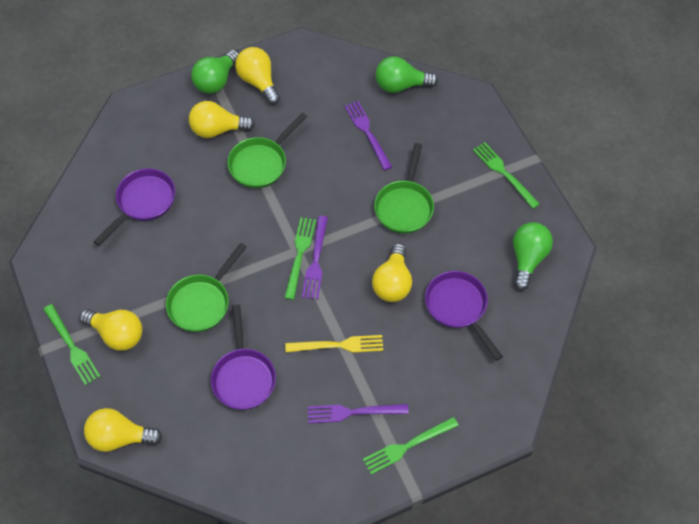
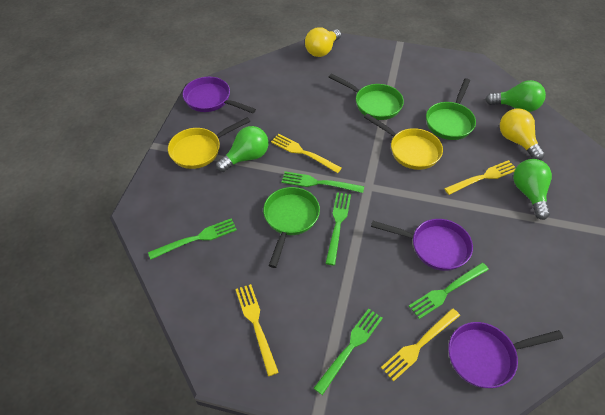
green fork: [43,304,100,385] [284,217,316,300] [363,417,459,475] [473,142,540,209] = 4 -> [148,218,237,259] [282,171,364,193] [314,309,383,395] [325,192,351,265] [409,263,489,319] = 5
purple fork: [302,216,328,299] [307,404,409,423] [345,101,392,170] = 3 -> none = 0
yellow fork: [285,335,383,353] = 1 -> [235,284,279,376] [271,134,342,173] [381,308,460,381] [444,160,516,195] = 4
yellow light bulb: [80,309,142,351] [84,408,162,452] [189,101,255,138] [235,47,280,105] [372,243,412,302] = 5 -> [305,27,341,57] [500,109,545,160] = 2
yellow pan: none = 0 -> [168,117,250,169] [364,114,443,170] = 2

